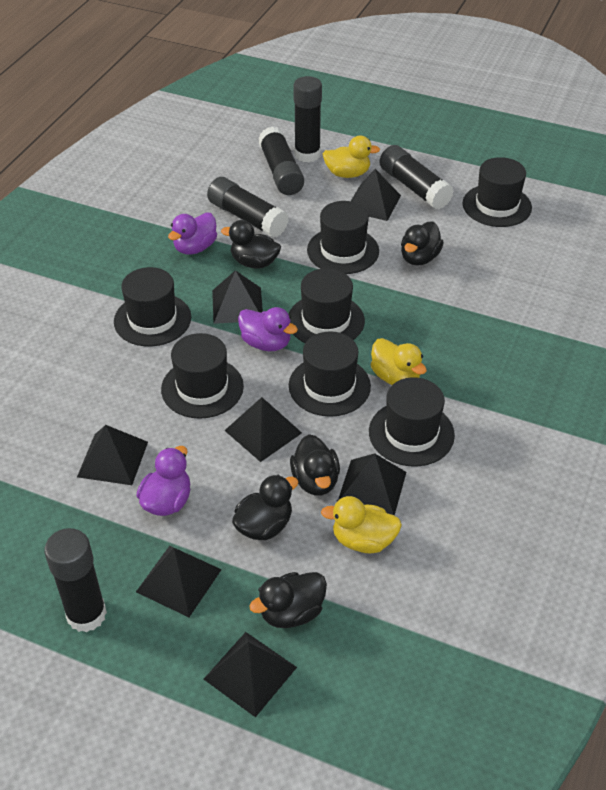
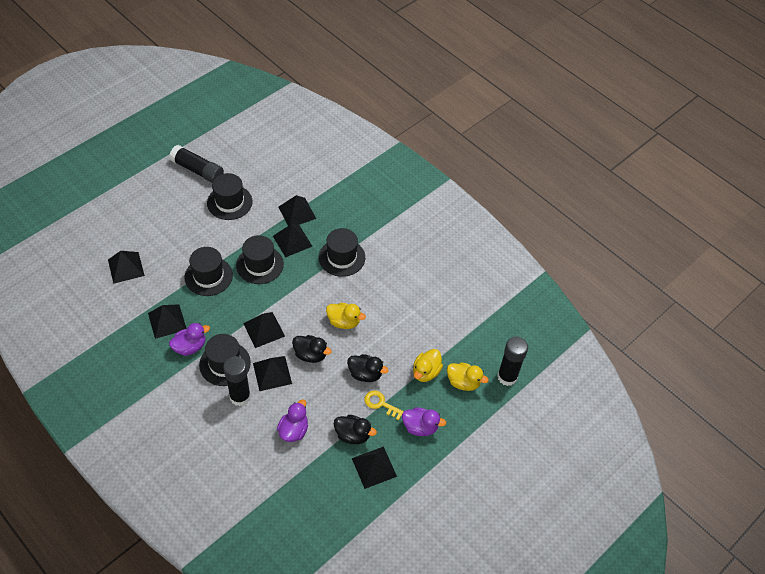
black duck: [221,220,281,269] [232,475,299,540] [249,572,327,628] [290,434,340,495] [401,221,444,266] = 5 -> [292,335,332,363] [334,415,377,444] [347,354,389,382] = 3
black glue stick: [44,528,107,632] [207,177,289,238] [258,126,304,195] [293,76,322,163] [379,145,454,209] = 5 -> [169,145,224,183] [223,356,251,406] [497,337,528,386] = 3
black hat: [114,267,191,347] [161,333,244,419] [289,268,365,343] [289,331,371,417] [307,201,379,274] [369,377,455,467] [463,157,532,227] = 7 -> [185,247,233,296] [199,334,251,386] [207,173,253,220] [236,235,284,284] [319,228,365,277] = 5
yellow key: none = 0 -> [364,390,404,420] = 1

